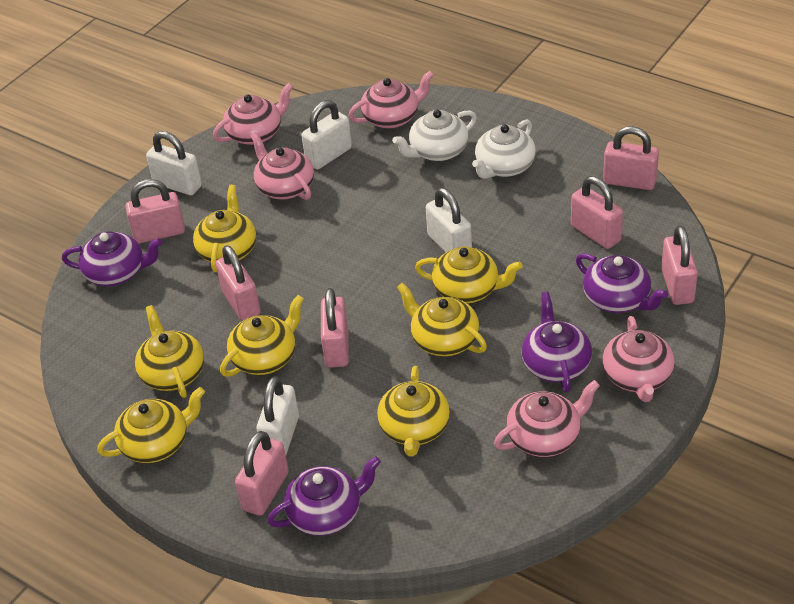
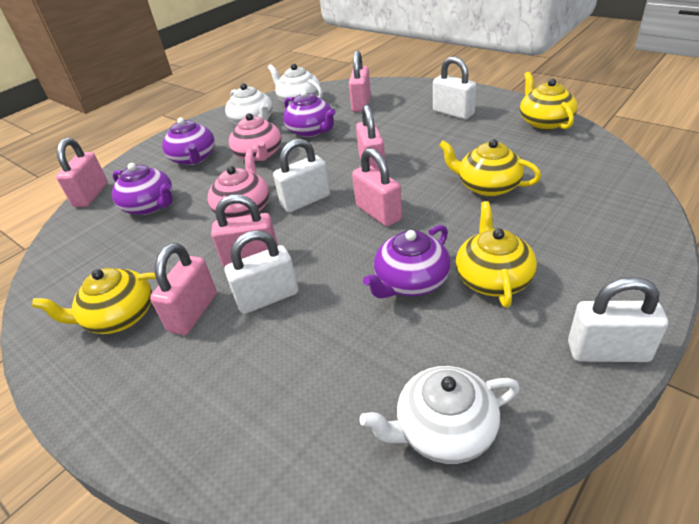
pink padlock: [126,179,185,243] [216,245,261,321] [235,431,289,516] [321,288,349,368] [571,176,623,249] [603,126,659,190] [661,226,698,305] = 7 -> [56,138,108,207] [150,243,217,335] [211,195,278,267] [349,50,371,112] [352,148,402,226] [356,104,385,171] = 6
pink teapot: [213,83,293,145] [250,132,314,200] [348,71,434,129] [494,380,600,457] [602,316,675,402] = 5 -> [208,149,269,219] [229,113,281,162] = 2
white teapot: [392,110,477,161] [472,119,536,179] = 2 -> [225,83,273,125] [268,64,323,105] [360,366,520,464] = 3
yellow teapot: [97,387,205,463] [135,305,204,398] [193,185,256,272] [220,295,304,377] [377,366,450,456] [397,283,487,356] [415,246,523,303] = 7 -> [32,268,156,334] [439,139,541,197] [456,201,537,308] [520,72,577,130] = 4

